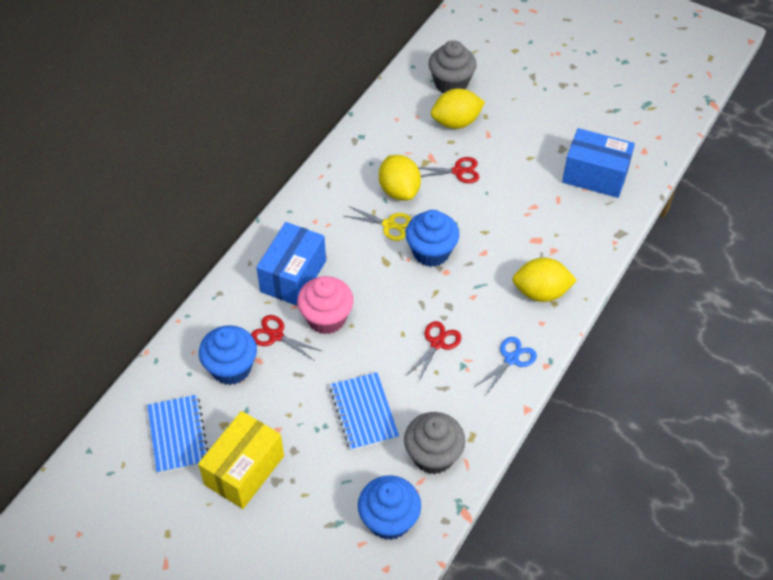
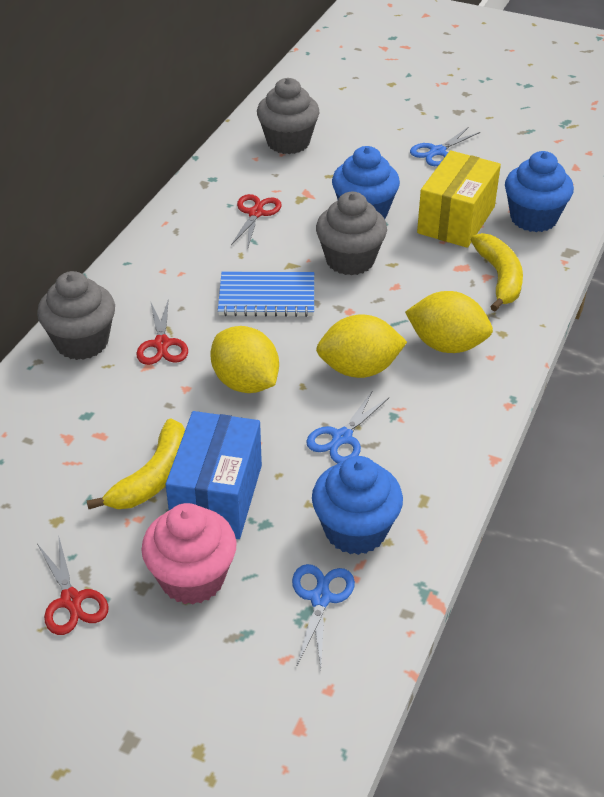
blue box: [256,222,326,306] [562,128,635,198] = 2 -> [166,411,262,539] = 1
blue notebook: [147,395,208,474] [330,372,399,451] = 2 -> [218,271,314,317] = 1
blue scissors: [476,337,537,395] = 1 -> [292,564,355,668] [306,390,390,463] [410,128,480,166] = 3
grey cupcake: [404,412,465,474] [429,40,477,93] = 2 -> [37,271,115,360] [257,78,319,154] [316,192,387,275] = 3
yellow banana: none = 0 -> [87,418,185,509] [471,233,523,311] = 2
yellow scissors: [344,206,412,241] = 1 -> none = 0

